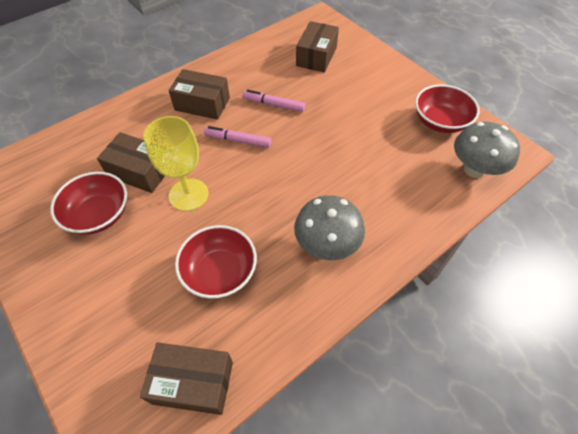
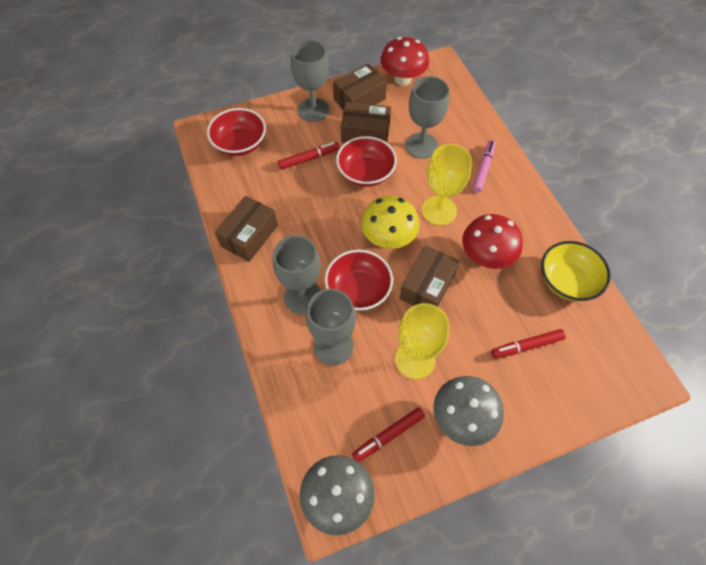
grey goblet: none = 0 -> [273,235,321,314] [291,40,329,122] [306,289,356,366] [405,76,449,159] = 4
pink marker: [204,126,272,148] [242,90,305,112] = 2 -> [473,140,496,193] = 1
red marker: none = 0 -> [278,142,340,169] [352,407,425,462] [491,329,566,358] = 3
red mushroom: none = 0 -> [380,37,429,86] [462,214,523,269] = 2
yellow bowl: none = 0 -> [541,241,611,301] = 1
yellow goblet: [143,116,208,211] = 1 -> [395,303,449,379] [422,144,472,225] = 2
yellow mushroom: none = 0 -> [361,195,420,249] = 1

